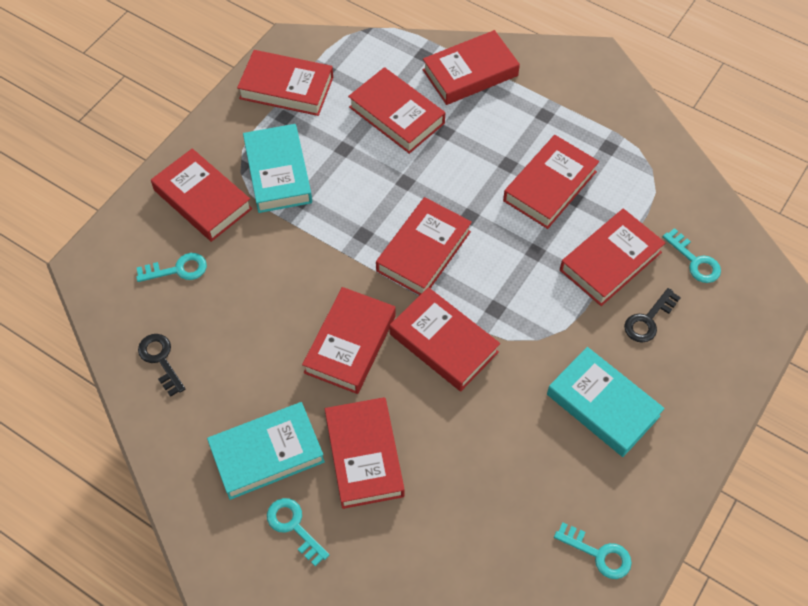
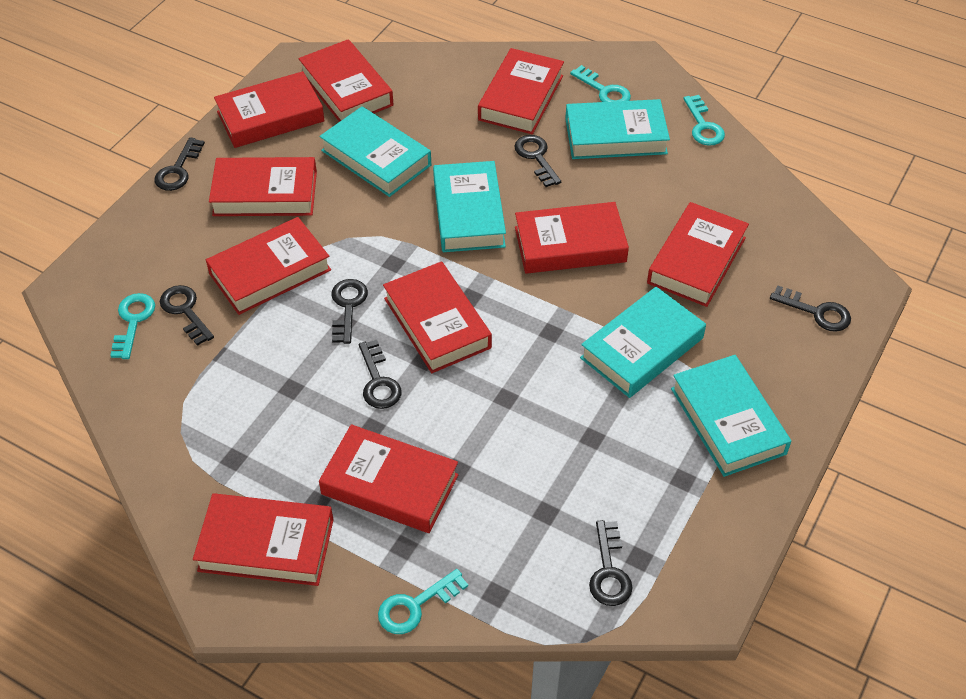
black key: [138,334,185,397] [624,288,681,343] = 2 -> [154,137,205,191] [160,285,214,346] [331,279,368,344] [359,340,402,409] [514,135,561,187] [589,520,633,606] [770,285,851,332] = 7
turquoise book: [207,402,325,500] [243,124,312,213] [547,347,665,457] = 3 -> [319,106,431,197] [433,161,506,252] [565,99,670,159] [580,287,706,398] [671,355,791,477] = 5

